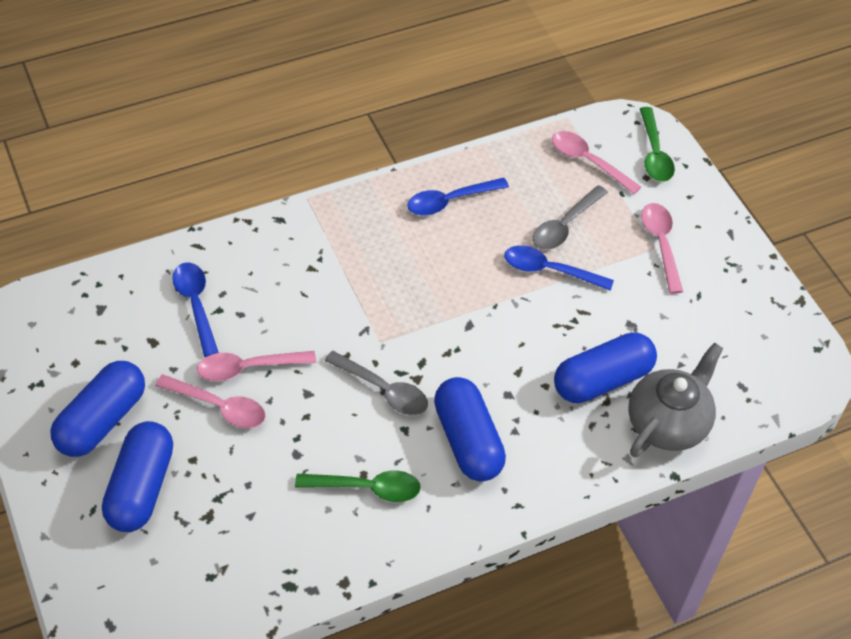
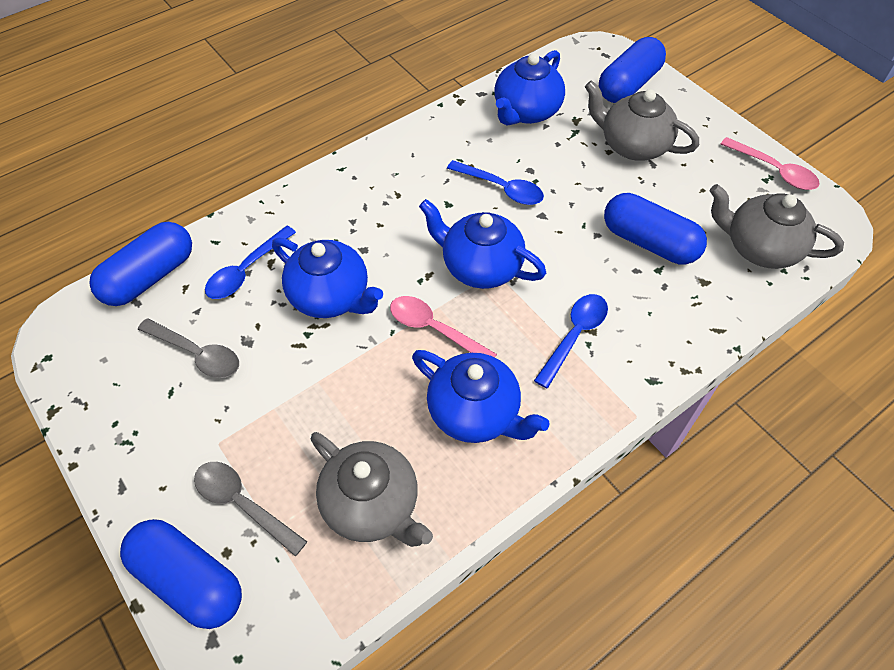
blue teapot: none = 0 -> [272,237,383,318] [412,350,550,443] [419,199,546,289] [495,50,565,125] = 4
green spoon: [295,471,421,502] [640,107,675,182] = 2 -> none = 0
grey teapot: [628,342,723,457] = 1 -> [311,432,433,547] [585,80,699,161] [710,184,844,269] = 3
pink spoon: [155,374,266,428] [197,351,316,381] [552,131,641,194] [641,203,683,294] = 4 -> [390,296,497,357] [721,137,820,190] = 2

